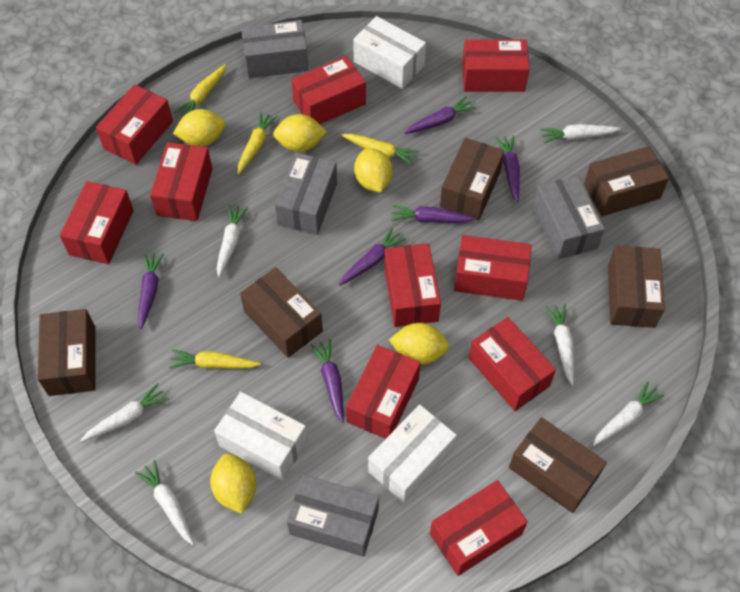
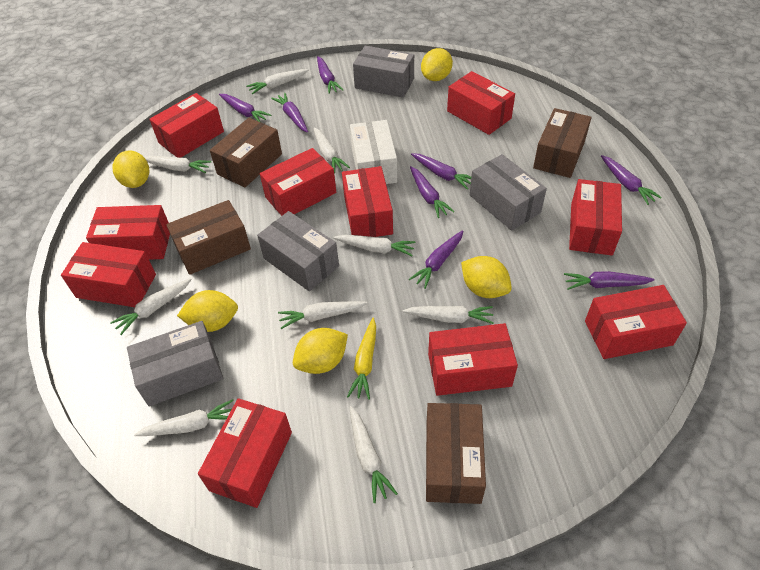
brown box: [38,309,96,396] [240,267,323,358] [440,138,504,220] [509,417,607,513] [584,146,669,216] [608,246,665,328] = 6 -> [166,200,251,275] [210,118,282,188] [426,403,486,504] [533,108,592,178] = 4
purple carrot: [138,253,164,329] [310,339,344,423] [339,227,406,286] [391,205,476,223] [404,96,476,134] [495,135,520,202] = 6 -> [219,94,271,122] [271,93,308,133] [317,56,343,94] [409,230,463,289] [410,166,455,218] [411,153,471,190] [564,271,654,290] [601,155,662,205] = 8
white box: [214,392,308,481] [353,16,426,89] [368,404,457,503] = 3 -> [350,120,397,184] = 1
white carrot: [80,383,169,442] [135,460,194,545] [217,205,248,277] [540,124,620,144] [545,304,574,385] [593,381,664,446] = 6 -> [110,278,192,335] [134,399,234,436] [144,156,211,173] [246,69,309,94] [278,301,367,329] [314,128,350,173] [333,235,416,256] [350,406,398,503] [403,306,494,324] = 9
yellow carrot: [169,349,261,369] [174,64,226,117] [237,111,278,174] [341,134,419,166] = 4 -> [347,318,376,400] = 1

